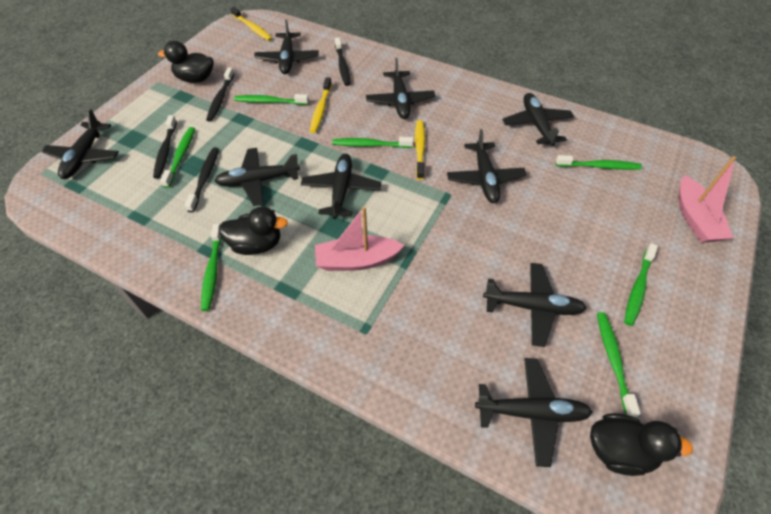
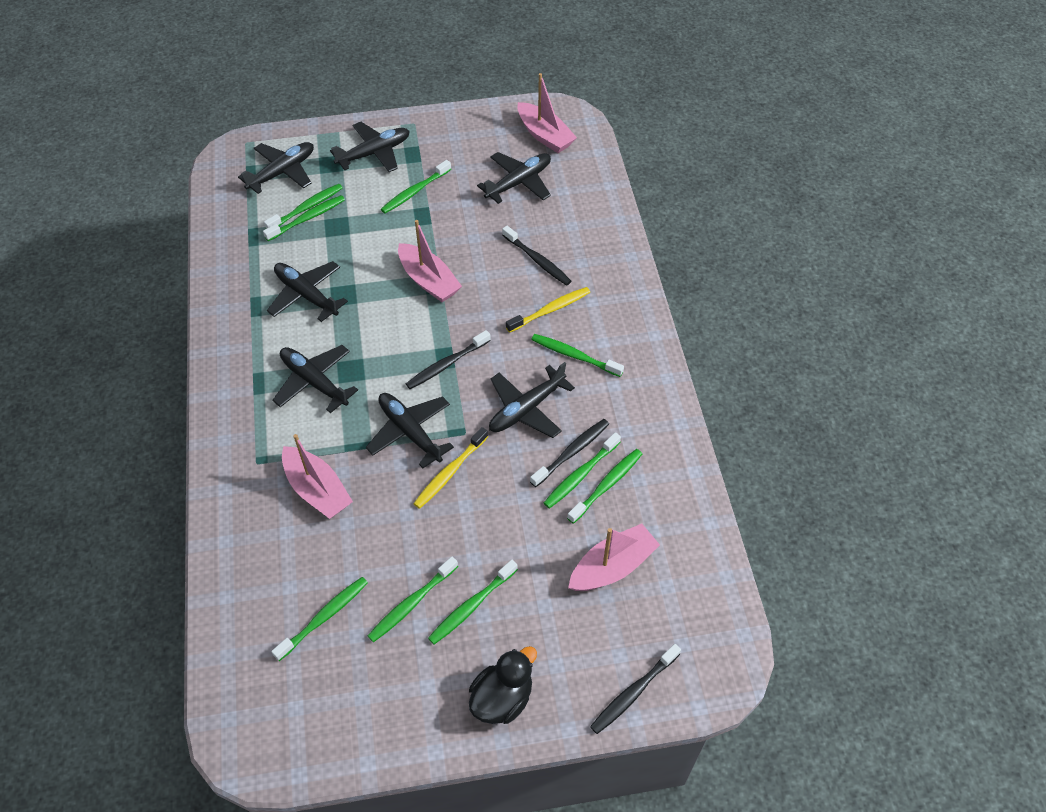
black duck: [158,41,214,83] [219,207,288,255] [590,413,693,476] = 3 -> [469,646,537,724] = 1
black plane: [42,109,119,179] [215,148,300,206] [254,19,319,74] [301,154,381,219] [366,58,435,119] [447,129,527,203] [475,358,592,467] [483,263,586,347] [502,93,574,146] = 9 -> [238,142,314,194] [267,261,348,322] [272,345,358,413] [330,122,410,172] [366,393,454,468] [477,152,551,204] [489,362,575,438] = 7
green toothbrush: [160,127,195,188] [201,224,222,311] [234,94,309,105] [332,137,414,148] [556,155,642,170] [597,312,641,418] [624,243,658,326] = 7 -> [263,195,345,241] [264,184,343,229] [271,577,368,661] [368,557,458,642] [381,160,451,213] [428,560,518,644] [531,334,624,377] [544,432,621,509] [567,449,642,524] = 9
pink boat: [315,207,405,271] [678,156,736,243] = 2 -> [282,434,353,519] [398,220,462,302] [517,73,577,153] [568,524,660,591] = 4
yellow toothbrush: [230,7,272,41] [310,77,332,133] [415,120,425,180] = 3 -> [413,427,488,509] [506,287,590,333] = 2

